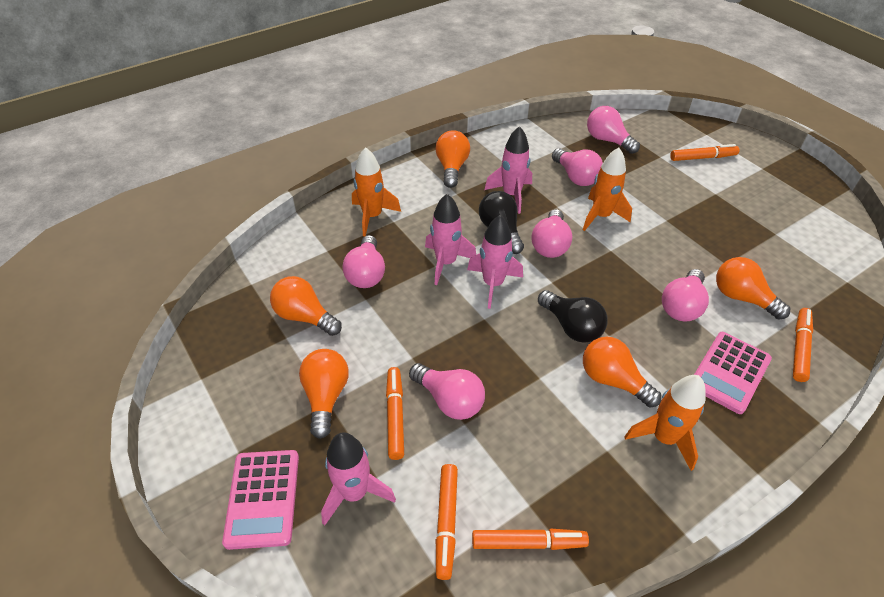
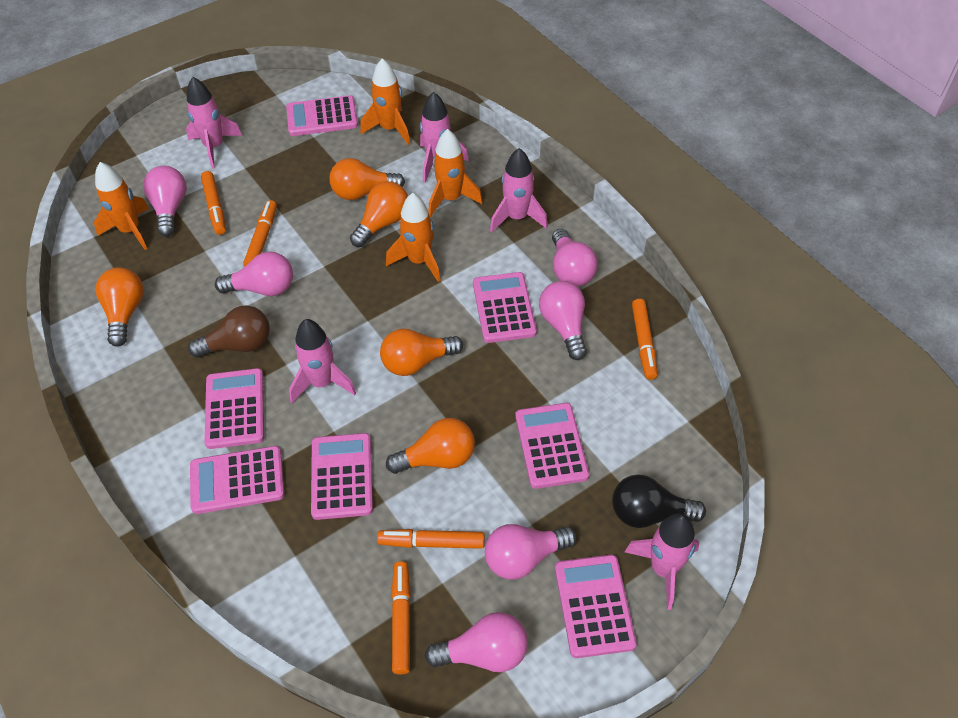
black light bulb: [479,191,524,254] [538,290,607,343] = 2 -> [612,474,706,528] = 1
brown light bulb: none = 0 -> [188,305,270,358] = 1
orange rocket: [352,147,401,236] [583,147,632,231] [624,375,706,471] = 3 -> [94,162,149,250] [360,58,410,145] [386,193,441,282] [429,129,483,217] = 4
pink calculator: [222,450,299,550] [694,332,772,414] = 2 -> [190,446,284,514] [204,368,264,449] [286,95,358,136] [311,433,373,520] [473,272,537,343] [515,403,589,489] [555,555,637,658] = 7
pink rocket: [321,433,396,526] [425,194,476,285] [467,215,523,309] [485,126,532,214] = 4 -> [186,77,242,169] [289,319,356,403] [420,92,469,183] [490,148,548,233] [625,513,700,610] = 5

